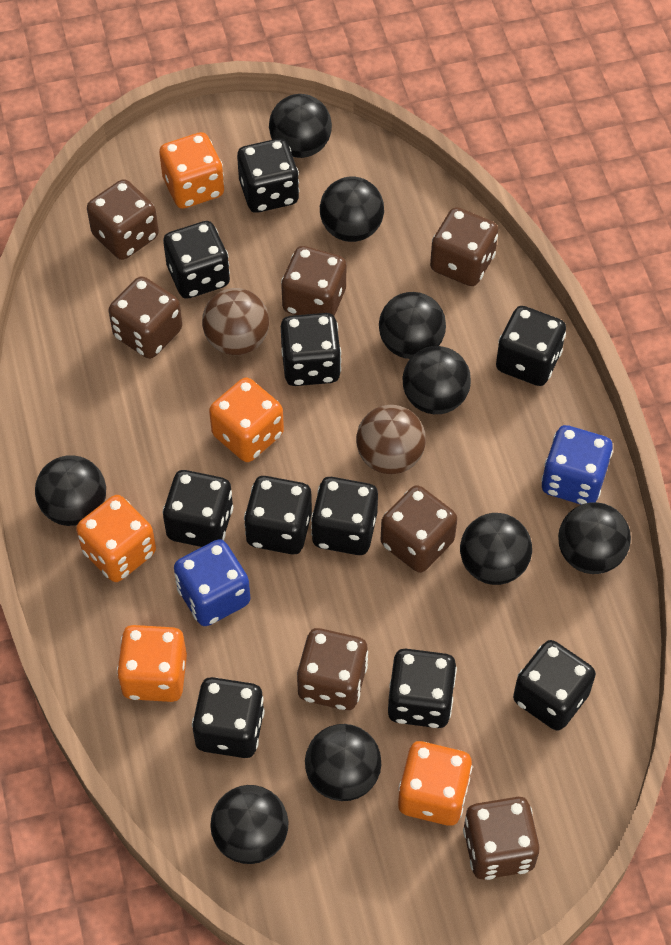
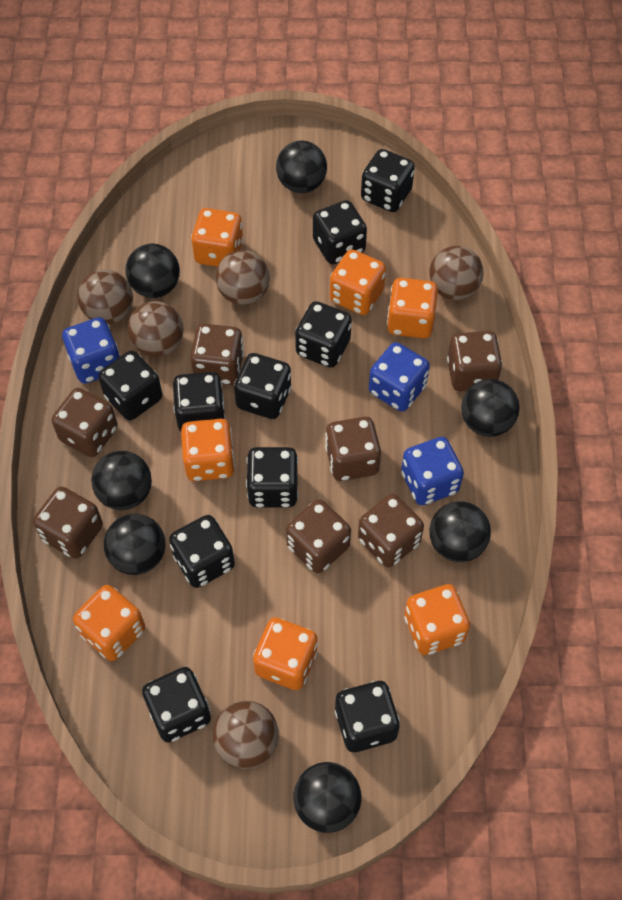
black ball: [35,455,106,526] [210,785,289,864] [269,94,332,158] [305,724,381,801] [320,177,384,242] [379,292,446,359] [402,346,471,414] [460,513,532,585] [558,502,631,574] = 9 -> [91,451,152,510] [104,514,165,575] [125,244,180,298] [276,141,327,193] [293,762,361,833] [430,501,491,562] [461,379,519,437] = 7
blue dice: [174,539,250,626] [541,425,613,505] = 2 -> [62,317,120,384] [369,342,430,412] [401,437,464,505] = 3
brown ball: [202,288,269,355] [356,405,426,474] = 2 -> [77,269,133,324] [128,301,183,357] [212,701,279,769] [216,250,270,305] [429,246,484,300] = 5
orange dice: [76,495,156,582] [117,625,187,702] [159,132,224,209] [209,377,284,462] [398,741,472,826] = 5 -> [73,585,145,661] [181,419,235,481] [191,208,244,267] [253,618,318,690] [330,249,386,315] [387,278,438,339] [404,584,470,655] = 7

